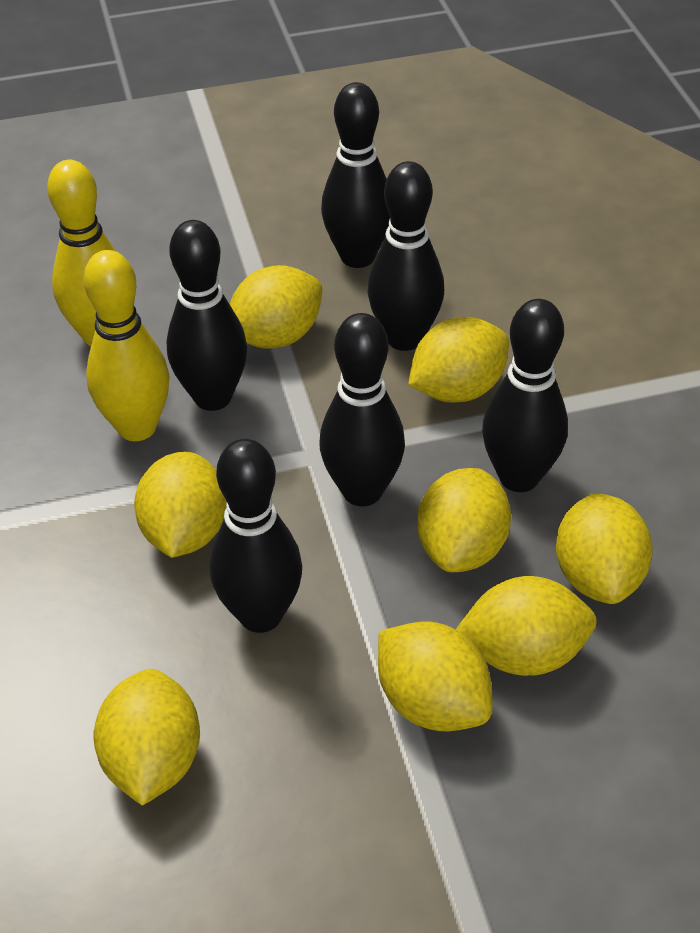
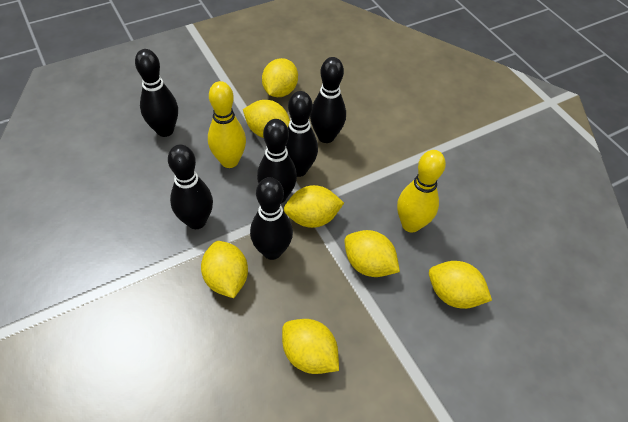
yellow lemon: [94,669,200,806] [134,452,227,558] [230,265,322,349] [378,621,492,731] [408,317,509,402] [417,468,511,572] [456,576,597,676] [556,493,653,604] = 8 -> [201,241,248,298] [243,100,290,138] [262,58,298,97] [282,319,339,374] [284,185,344,228] [344,230,400,277] [429,261,492,309] = 7

